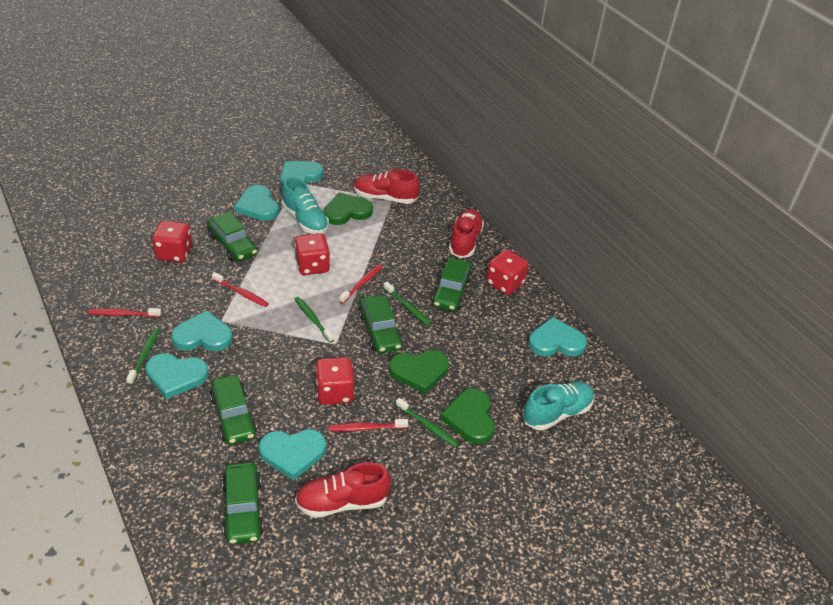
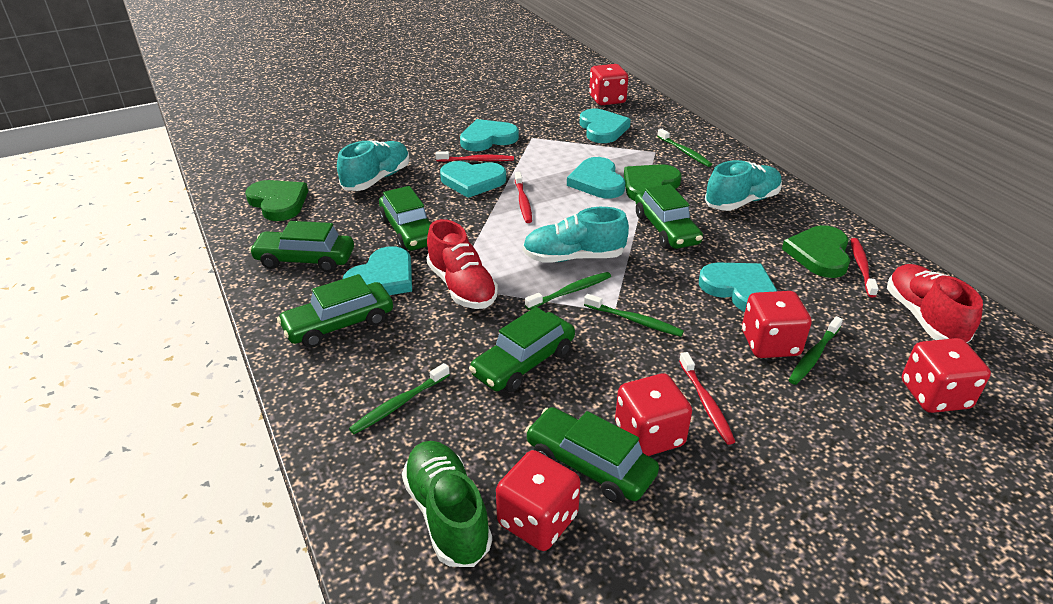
green car: [207,212,257,262] [210,375,257,445] [222,462,264,545] [359,295,402,353] [432,257,472,312] = 5 -> [249,221,354,272] [277,274,393,348] [379,186,431,250] [469,307,575,392] [525,407,659,503] [635,184,703,249] = 6
green shoe: none = 0 -> [402,441,492,567] = 1
green toothbrush: [126,328,160,385] [295,297,334,343] [384,282,432,326] [396,398,459,447] = 4 -> [349,363,450,434] [525,272,611,310] [584,294,684,337] [657,129,712,167] [789,316,843,385] = 5
red dice: [152,221,192,263] [295,233,330,275] [316,357,354,405] [486,249,528,295] = 4 -> [496,450,581,551] [589,64,628,105] [615,373,692,456] [742,291,812,358] [902,338,991,413] = 5
red shoe: [295,462,391,518] [354,169,420,204] [449,209,484,258] = 3 -> [426,219,498,309] [887,264,983,343] = 2
turquoise shoe: [282,177,329,234] [522,382,595,431] = 2 -> [337,140,410,191] [523,207,629,263] [705,160,782,211] = 3

